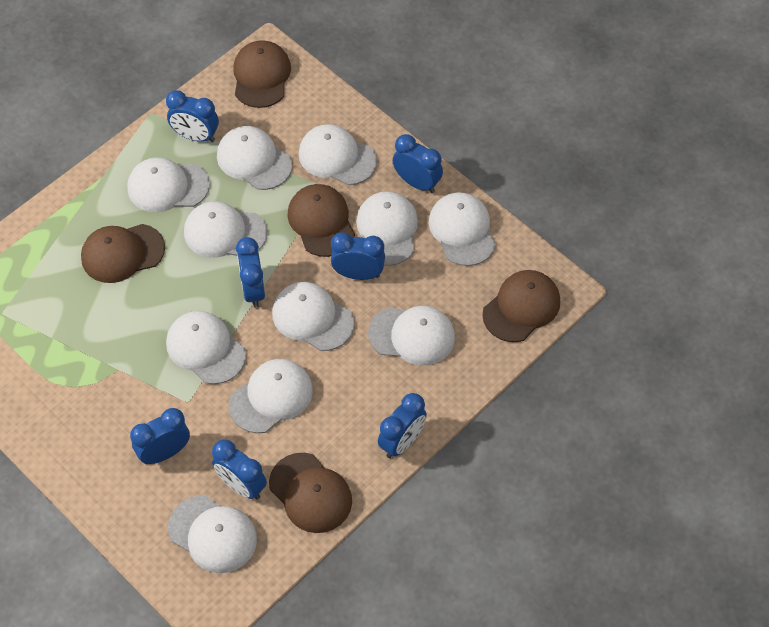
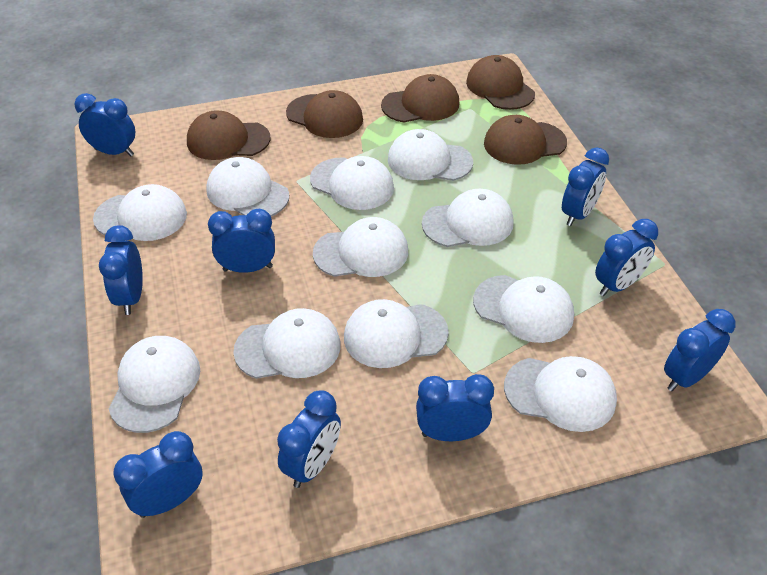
blue clock: [130,408,190,464] [166,90,219,142] [212,439,267,499] [236,237,265,308] [331,232,385,280] [378,393,427,458] [393,134,443,193] = 7 -> [74,93,135,156] [99,225,143,315] [113,431,203,518] [208,208,275,273] [277,390,341,488] [416,374,494,441] [562,147,609,226] [595,219,658,296] [664,309,736,391] = 9

